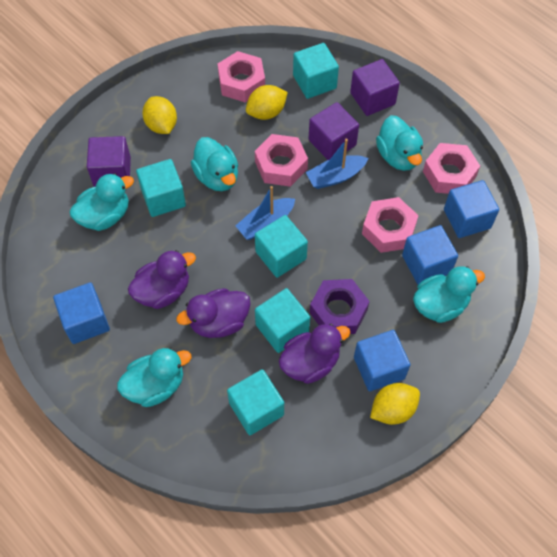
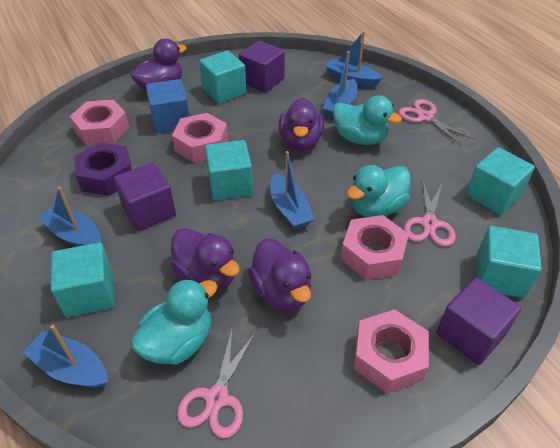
blue boat: [235,186,295,240] [306,139,368,189] = 2 -> [23,325,108,388] [38,186,101,247] [270,151,315,230] [323,51,358,118] [326,31,382,87] = 5
blue cube: [53,282,110,344] [354,330,410,391] [402,225,458,284] [444,180,499,238] = 4 -> [146,79,190,133] = 1
pink scissors: none = 0 -> [177,326,256,438] [399,99,473,145] [404,179,456,247] = 3
purple duck: [128,250,196,309] [176,288,251,338] [278,324,350,384] = 3 -> [130,38,186,90] [170,228,240,290] [248,238,312,311] [279,98,324,151] = 4
turquoise duck: [70,173,134,231] [117,348,191,407] [191,137,238,191] [376,115,423,171] [413,266,485,323] = 5 -> [131,279,218,365] [333,95,402,145] [347,165,411,217] = 3
yellow lemon: [142,96,177,134] [246,85,288,120] [370,383,420,425] = 3 -> none = 0

